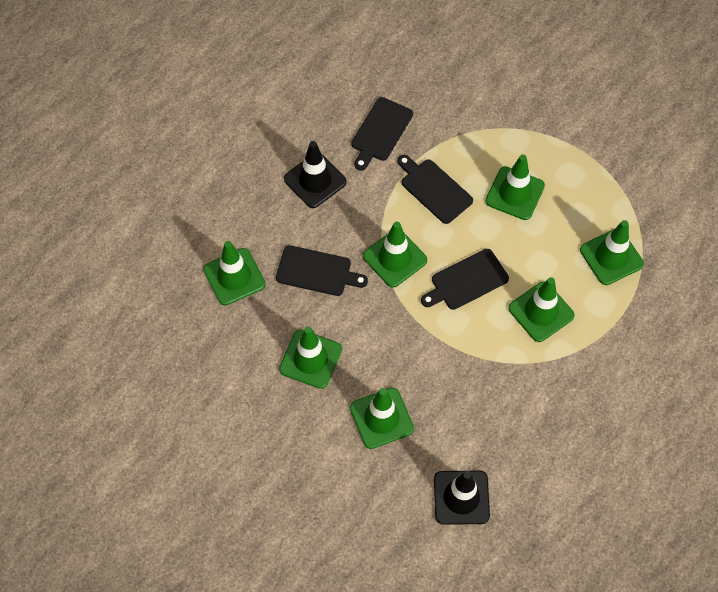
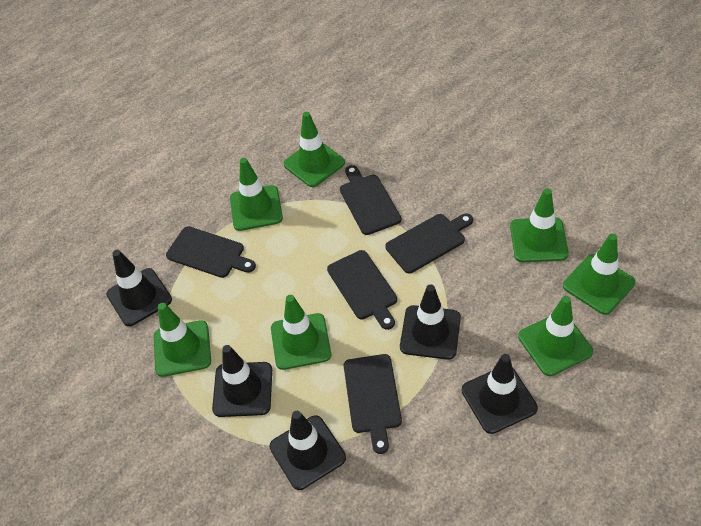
black cutting board: [276,245,368,296] [351,97,413,171] [398,155,473,224] [421,249,509,310] = 4 -> [166,226,256,278] [327,250,397,330] [340,165,401,235] [344,354,402,454] [385,213,473,273] = 5
black traffic cone: [284,141,347,208] [434,471,490,525] = 2 -> [106,250,172,326] [212,345,272,417] [270,411,346,490] [400,284,461,360] [462,354,538,434] = 5

